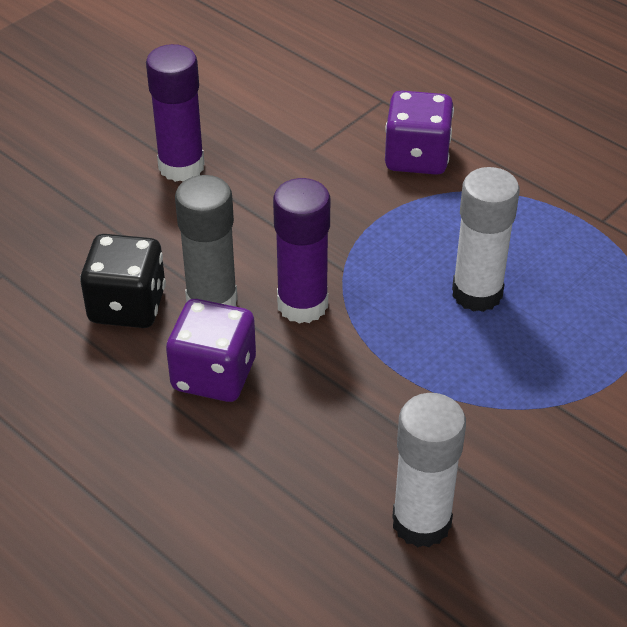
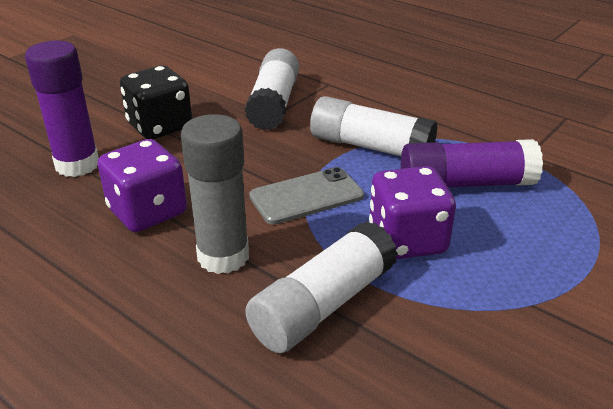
grey phone: none = 0 -> [249,167,364,225] = 1
white glue stick: [392,393,466,547] [452,167,519,312] = 2 -> [244,48,299,130] [245,221,398,353] [310,96,438,156] = 3

